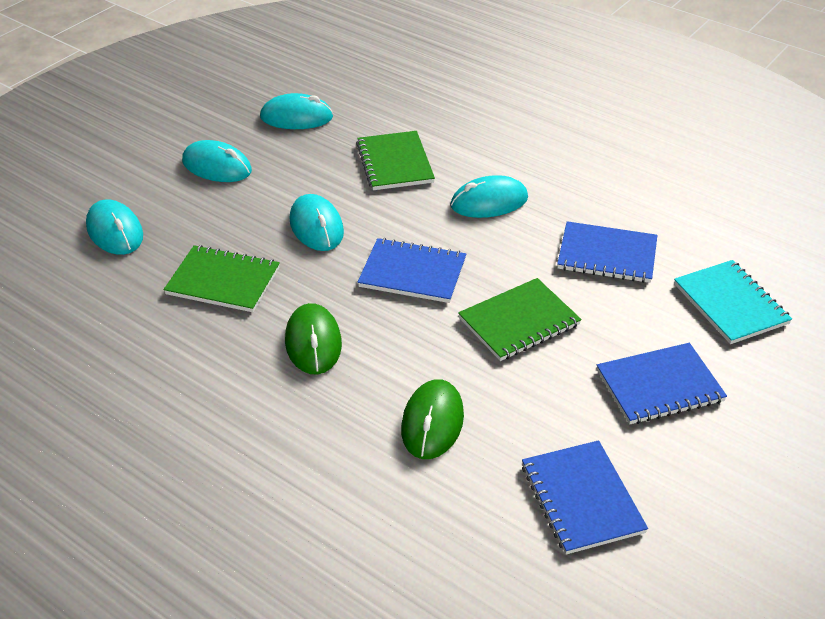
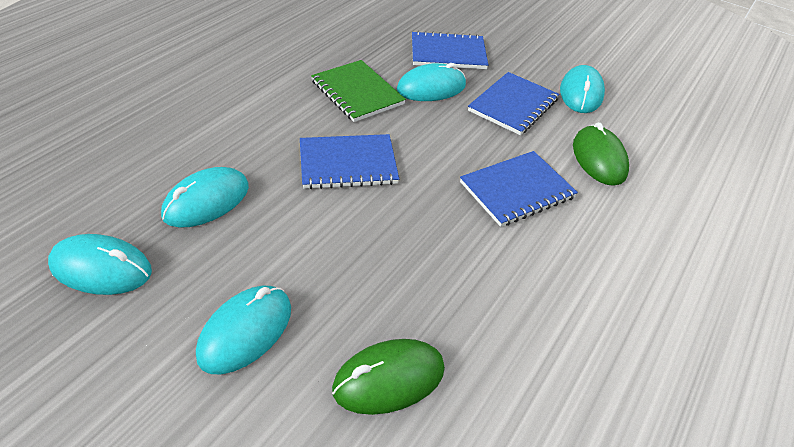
green notebook: [164,245,280,312] [356,131,435,190] [458,278,582,361] = 3 -> [311,60,406,122] = 1
turquoise notebook: [674,260,792,344] = 1 -> none = 0

